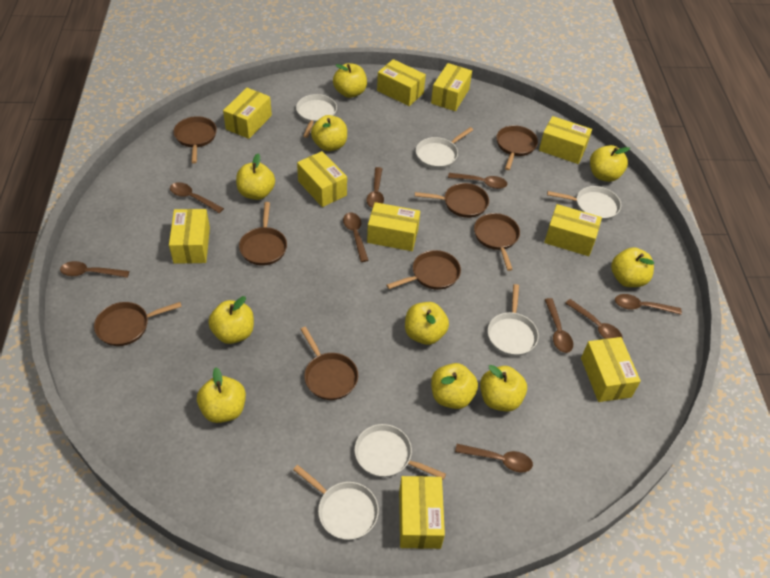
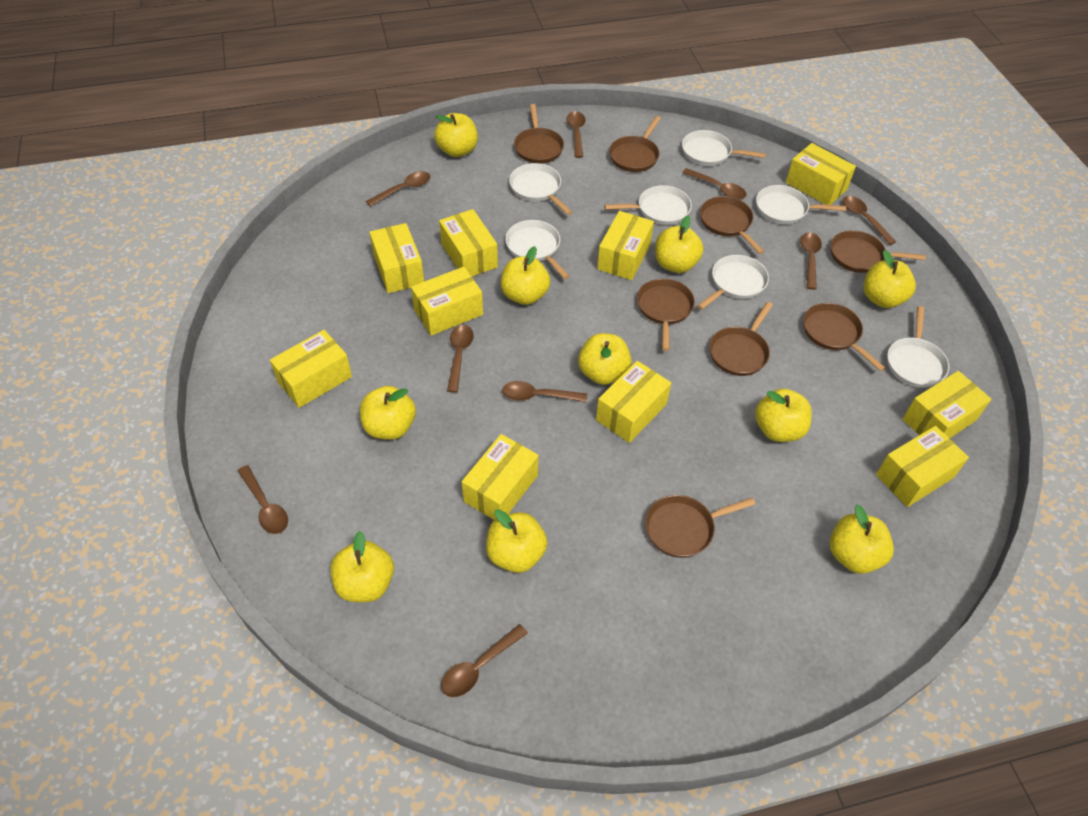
white pan: [293,465,379,540] [296,94,337,138] [354,424,446,480] [416,127,473,169] [488,284,539,356] [547,186,621,221] = 6 -> [505,220,569,279] [509,163,572,215] [604,185,692,225] [682,130,766,166] [697,255,769,310] [756,185,846,224] [887,306,949,387] = 7

